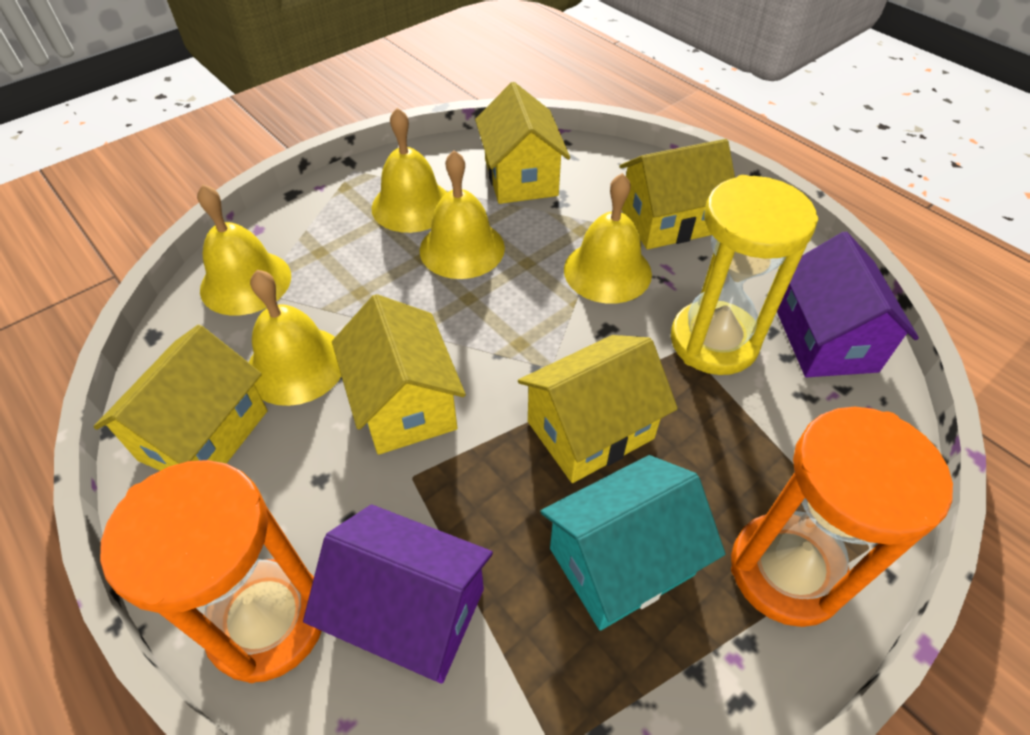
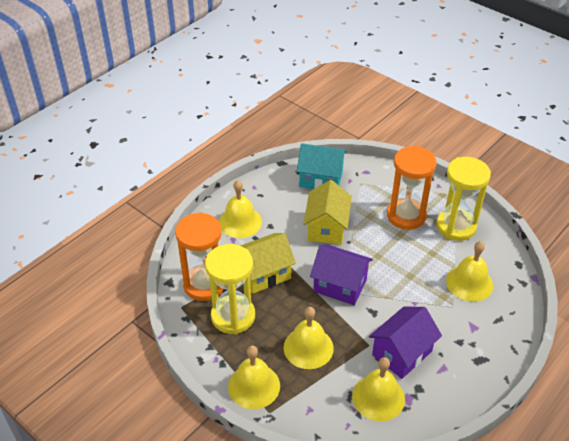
yellow hourglass: [671,175,818,375] = 1 -> [205,244,255,334] [436,157,491,241] = 2
yellow house: [94,325,267,471] [332,294,466,455] [475,82,570,204] [518,335,678,483] [619,139,735,250] = 5 -> [241,233,296,294] [304,180,352,244] = 2

